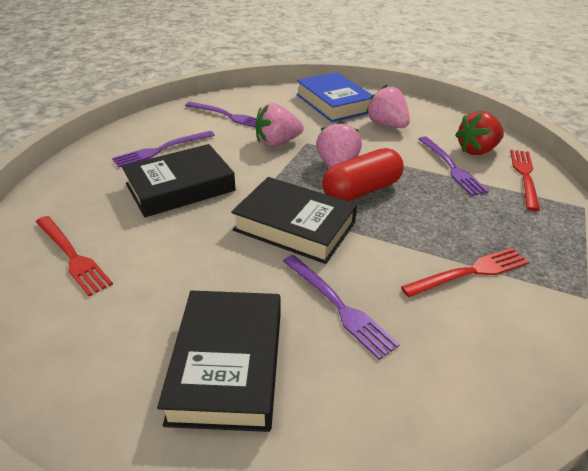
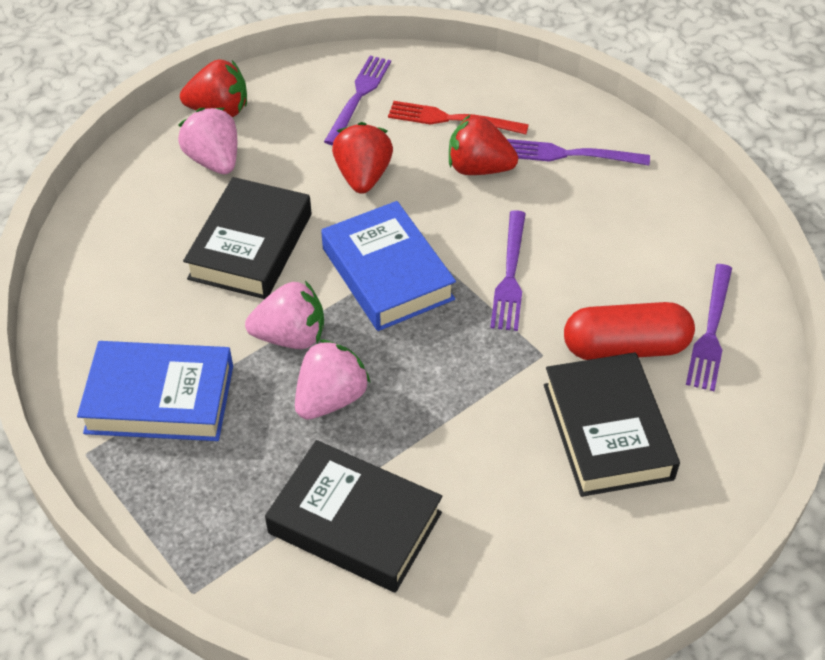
blue book: [296,72,372,122] = 1 -> [77,341,233,441] [321,201,456,331] = 2
red fork: [36,216,113,296] [401,248,529,297] [510,150,540,211] = 3 -> [388,101,529,134] = 1
red strawberry: [455,111,504,155] = 1 -> [180,59,247,117] [332,122,393,194] [449,115,518,175] = 3

